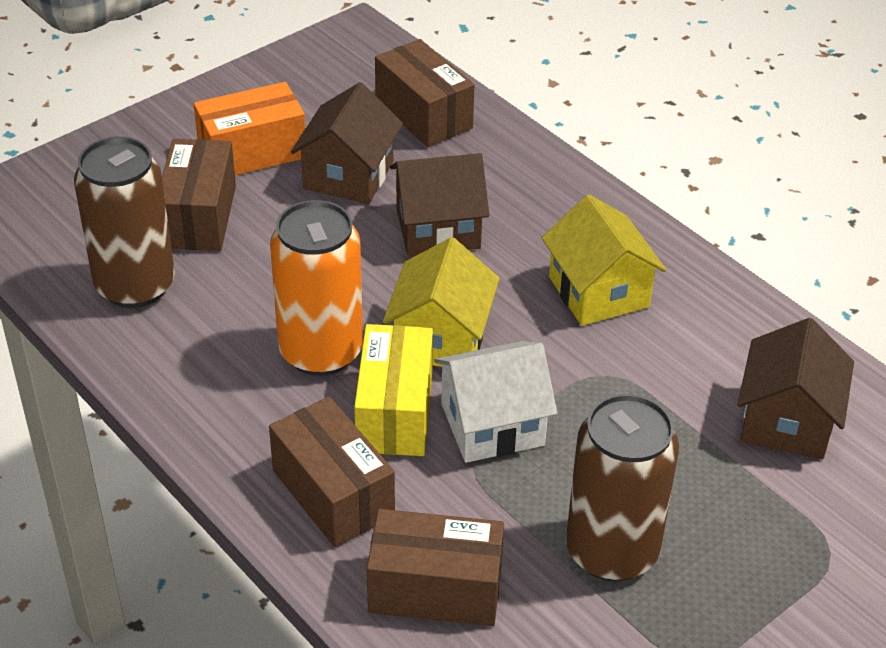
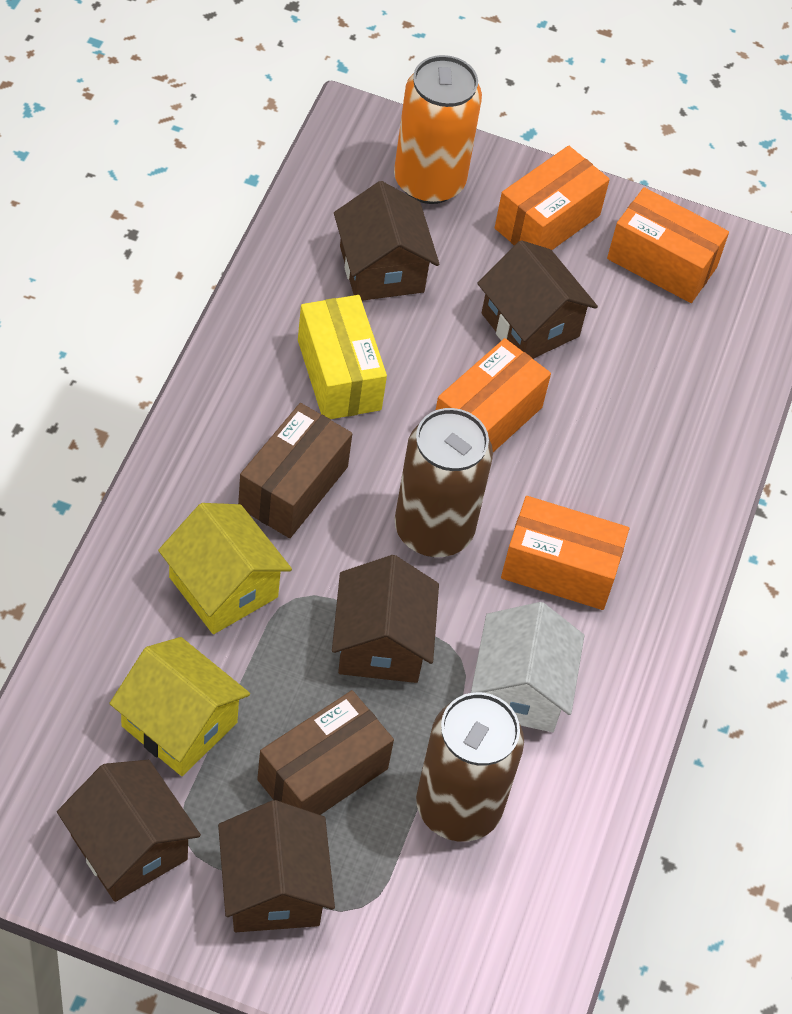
brown box: [162,139,236,251] [269,397,395,548] [367,509,504,626] [375,39,475,147] = 4 -> [238,403,352,538] [257,690,394,815] = 2
brown house: [291,82,403,204] [390,153,489,256] [738,318,854,459] = 3 -> [57,760,201,902] [218,800,335,932] [332,555,439,683] [334,181,439,301] [477,240,598,359] = 5
orange box: [194,82,305,175] = 1 -> [435,338,551,452] [495,146,610,250] [501,496,629,610] [607,187,729,303] = 4

